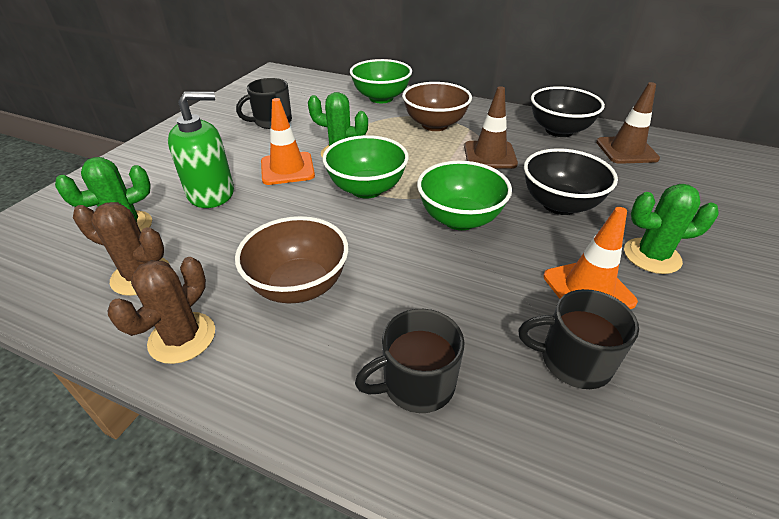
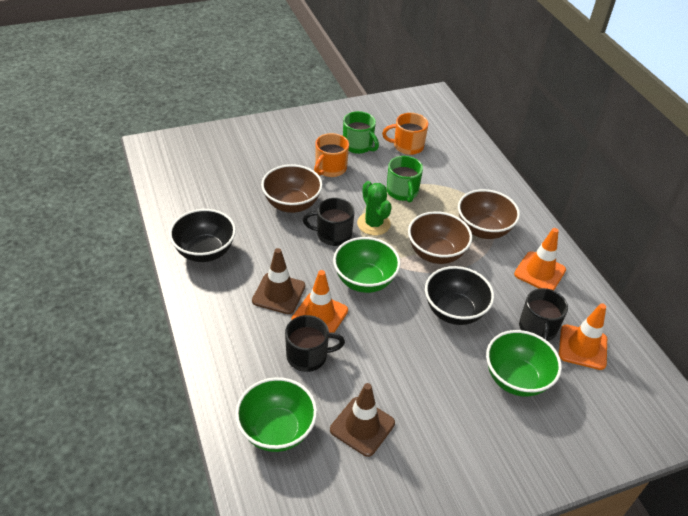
brown bowl: [235,216,348,303] [402,82,472,131] = 2 -> [261,164,323,213] [408,211,472,264] [458,189,520,239] = 3
brown cactus: [73,202,170,296] [108,257,215,364] = 2 -> none = 0
green cactus: [55,157,152,231] [308,92,368,157] [624,184,719,274] = 3 -> [357,181,392,235] = 1
green mug: none = 0 -> [343,111,379,154] [386,156,423,203] = 2
green soap dispenser: [168,92,234,208] = 1 -> none = 0
orange mug: none = 0 -> [314,133,349,177] [382,113,428,155] = 2
orange traffic cone: [261,98,315,185] [543,207,638,309] = 2 -> [292,270,348,333] [514,228,566,290] [559,303,607,370] = 3

